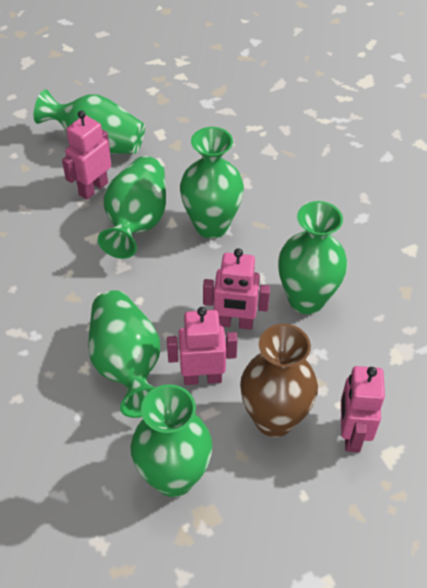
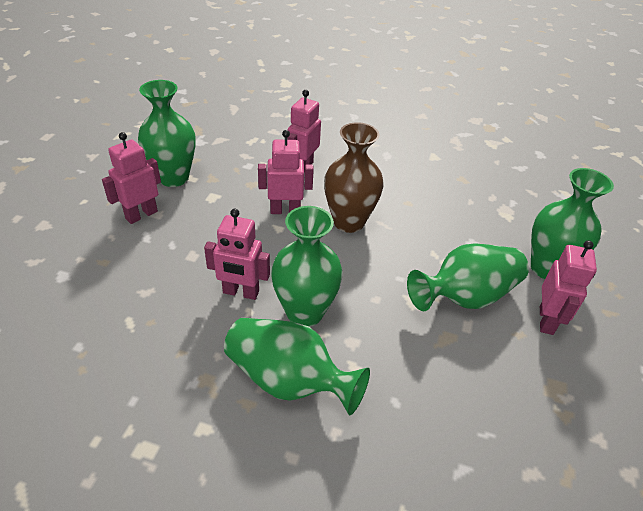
green vase: [34,89,145,154] [88,290,160,418] [98,156,166,259] [131,384,213,497] [180,127,244,238] [278,201,347,314] = 6 -> [138,80,196,187] [224,318,370,415] [271,206,343,327] [407,243,529,311] [531,168,614,279] = 5
pink robot: [62,110,111,200] [167,307,238,385] [203,248,270,330] [341,366,385,453] = 4 -> [102,132,161,224] [204,209,270,300] [258,130,314,214] [287,90,321,172] [540,240,597,335] = 5

